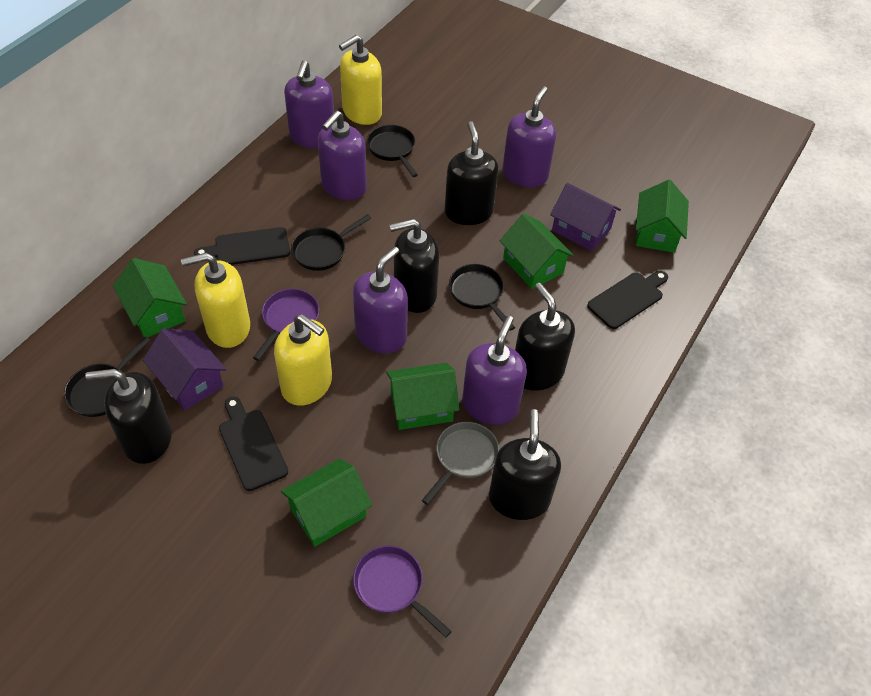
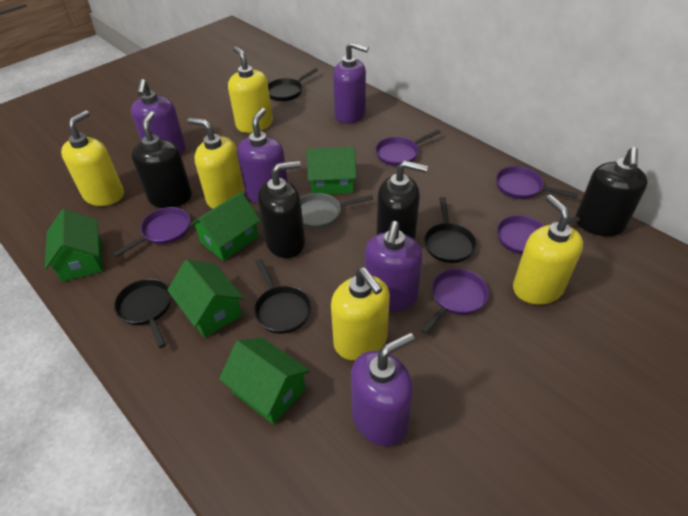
black cutting board: [194,227,290,265] [219,396,288,491] [587,271,668,329] = 3 -> none = 0
black soap dispenser: [85,369,172,464] [389,219,439,313] [445,121,499,225] [489,409,561,520] [515,283,575,391] = 5 -> [131,111,192,208] [258,161,305,258] [377,161,428,240] [575,147,648,236] = 4
purple house: [143,328,226,410] [550,183,621,251] = 2 -> none = 0
purple pan: [253,289,319,361] [353,546,452,638] = 2 -> [113,207,190,257] [375,130,441,166] [421,269,489,334] [496,166,578,199] [497,215,580,254] = 5
yellow soap dispenser: [181,253,250,348] [274,314,332,406] [339,35,382,125] = 3 -> [61,110,124,206] [188,118,245,209] [228,46,273,133] [331,267,390,361] [513,195,583,305] = 5

